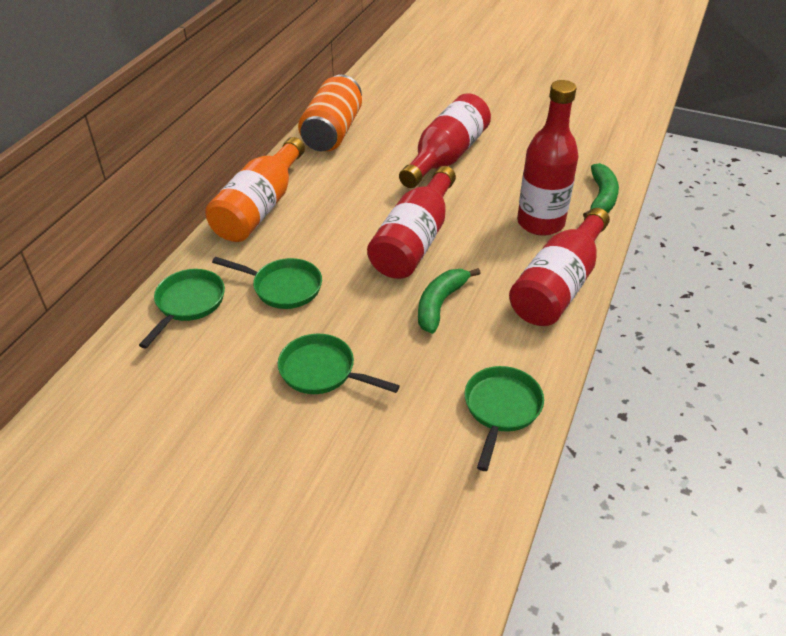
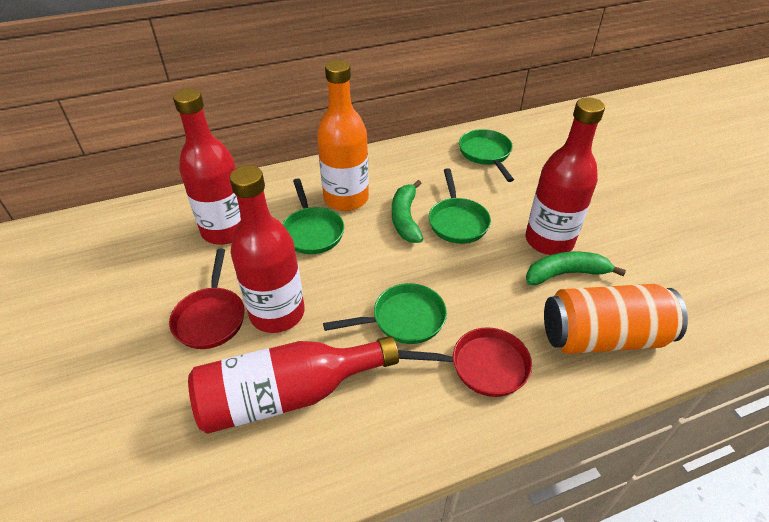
red pan: none = 0 -> [169,249,245,349] [398,327,532,397] = 2

